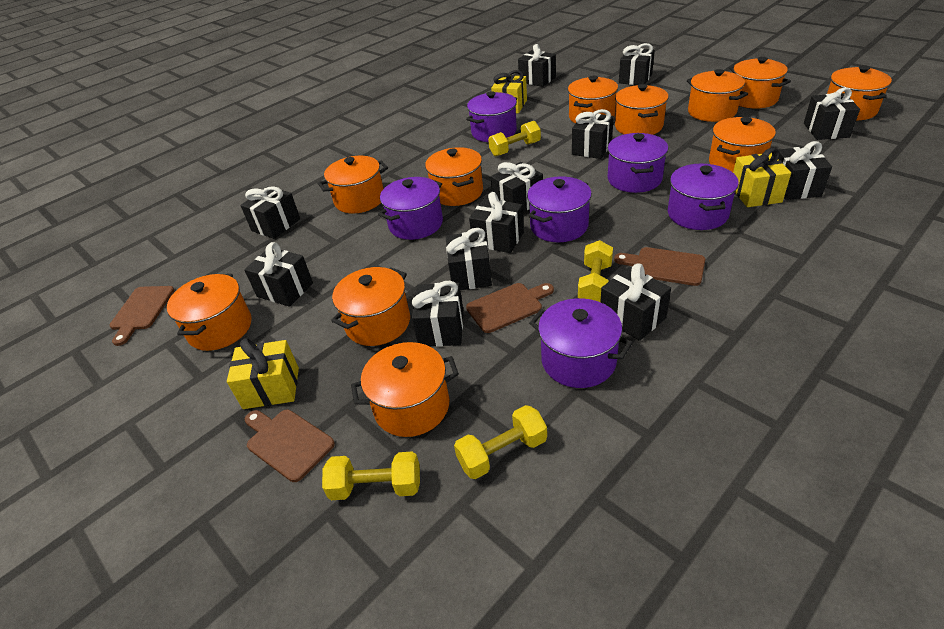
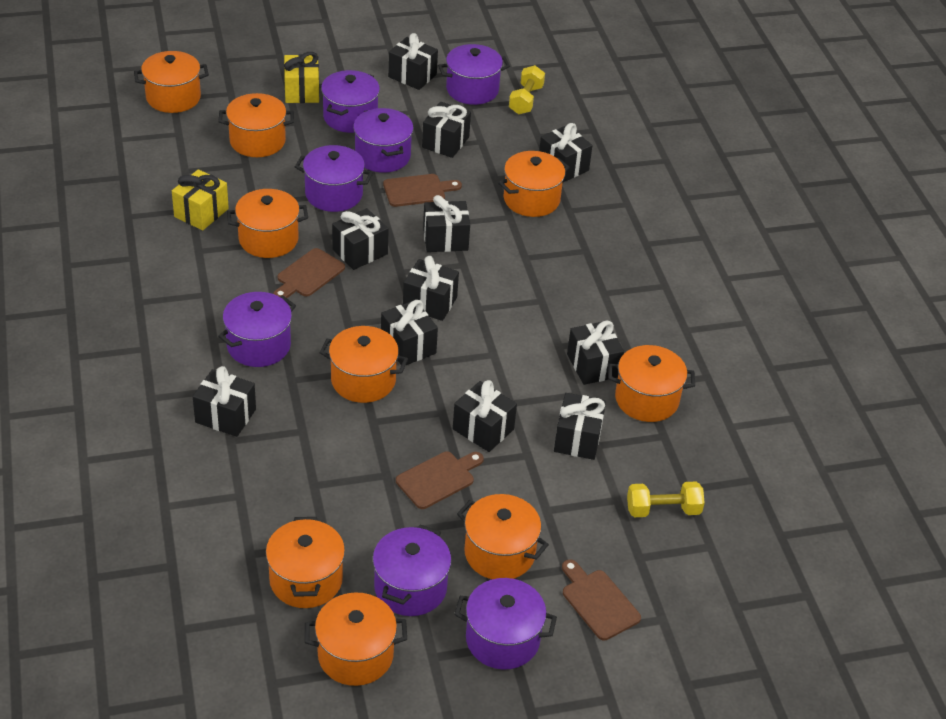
black gift: [240,186,300,239] [244,242,313,307] [412,281,464,347] [446,228,492,290] [469,192,524,253] [491,162,543,212] [518,44,556,87] [572,109,614,159] [601,264,671,341] [619,43,655,85] [778,141,832,200] [804,87,860,140] = 12 -> [193,366,256,437] [332,208,389,270] [381,300,438,365] [388,33,438,90] [403,256,459,321] [422,102,471,158] [423,195,470,252] [453,380,517,452] [539,123,593,182] [554,393,606,460] [567,320,624,385] = 11
orange pot: [167,274,252,351] [318,156,388,214] [331,267,410,346] [351,342,459,437] [425,147,483,206] [568,76,618,124] [615,84,669,135] [687,69,748,122] [709,117,776,172] [729,57,791,109] [827,65,892,120] = 11 -> [134,51,209,113] [218,93,294,157] [227,189,308,258] [266,517,345,608] [305,593,407,686] [319,326,408,403] [457,494,549,579] [499,151,570,217] [609,345,695,422] = 9
purple pot: [378,177,443,240] [466,91,517,142] [527,176,592,242] [529,298,633,388] [608,133,668,193] [668,164,739,230] = 6 -> [218,292,296,367] [295,145,373,212] [321,70,380,133] [353,108,414,173] [373,525,451,616] [438,44,510,105] [454,578,557,670] = 7
yellow dumbbell: [322,452,420,500] [454,405,547,479] [488,121,541,156] [578,240,613,302] = 4 -> [509,65,545,114] [627,482,705,517] = 2
yellow gift: [227,338,299,409] [491,70,527,113] [733,148,791,207] = 3 -> [172,169,229,230] [284,52,319,103] = 2

